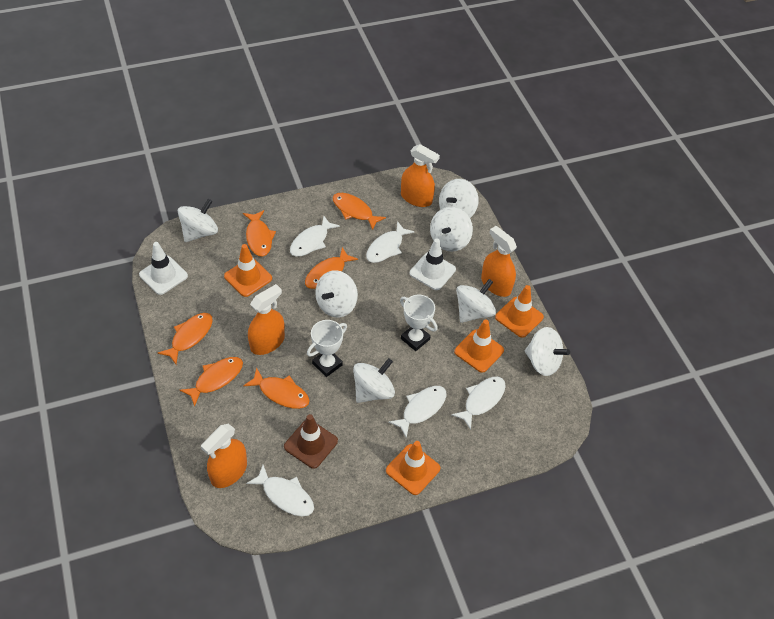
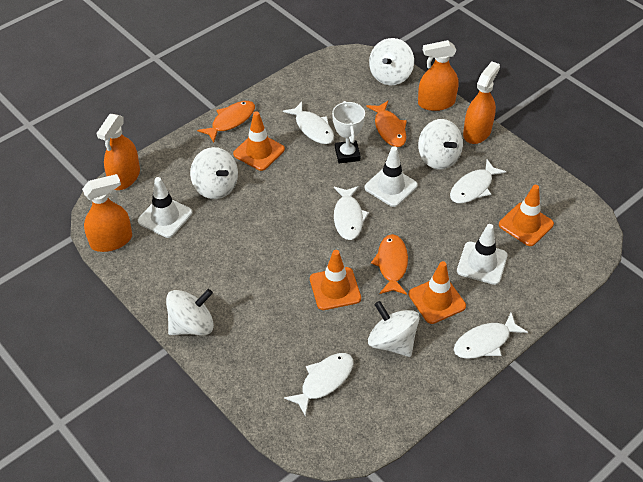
brown traffic cone: [284,414,338,469] = 1 -> none = 0
orange fish: [158,313,213,364] [180,357,243,407] [243,210,276,257] [243,368,310,409] [305,247,358,289] [333,193,386,230] = 6 -> [197,101,255,143] [366,101,407,147] [371,234,408,295] = 3
white spinning top: [178,199,218,242] [315,270,358,318] [353,358,395,403] [430,207,473,252] [439,179,479,218] [456,279,496,323] [525,327,570,376] = 7 -> [166,289,214,335] [190,147,238,199] [368,301,420,357] [369,38,414,85] [418,119,463,170] = 5
white traffic cone: [139,242,188,295] [410,238,456,290] = 2 -> [138,177,192,238] [365,146,418,207] [457,224,508,285] = 3
white trophy: [307,320,347,377] [400,295,438,351] = 2 -> [332,101,365,163] = 1

